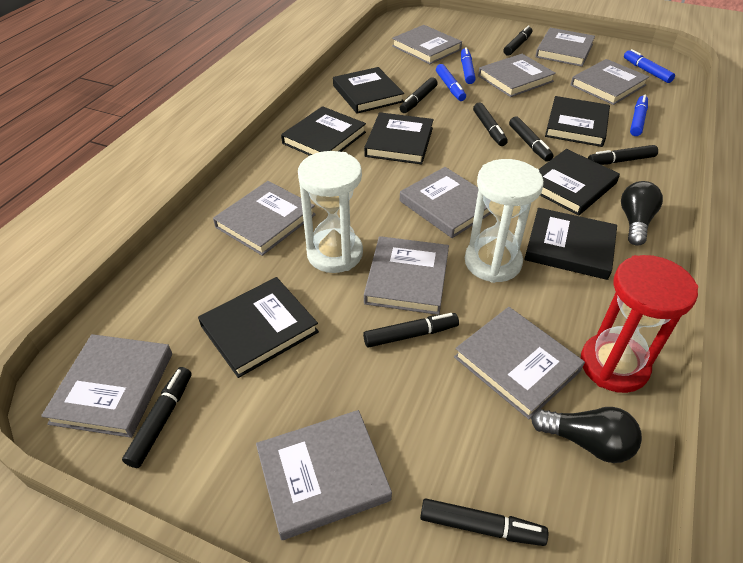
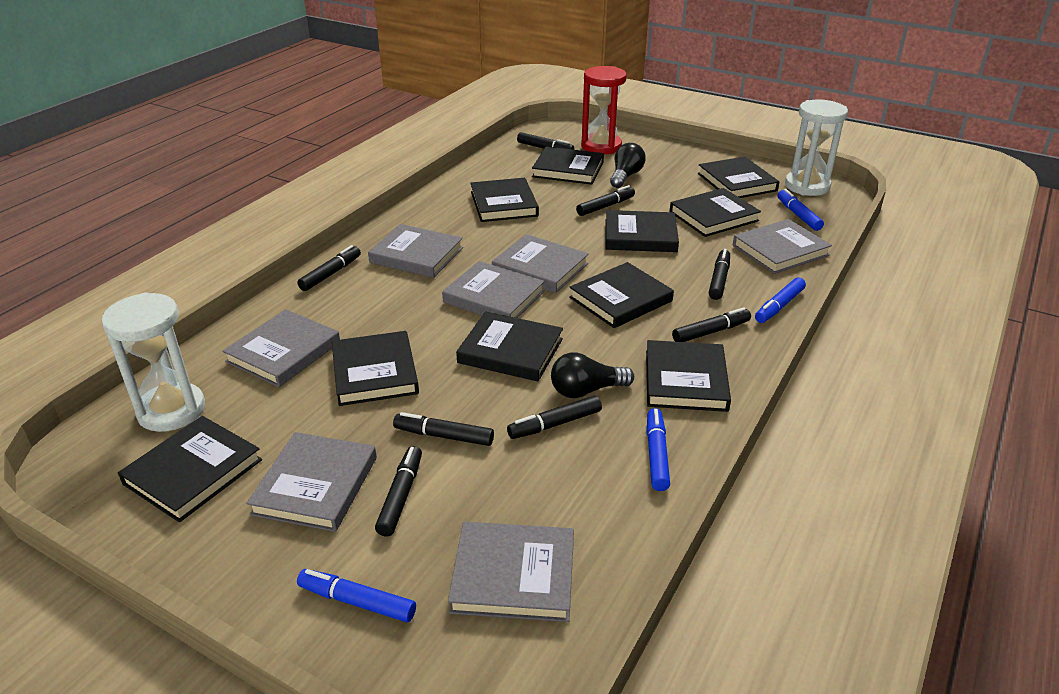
black book: [198,277,319,378] [281,106,366,156] [333,67,404,113] [364,112,434,165] [524,208,617,280] [539,149,620,216] [545,96,610,147] = 7 -> [118,416,262,522] [332,331,419,406] [456,312,563,381] [470,178,539,222] [532,147,604,185] [569,262,674,328] [606,210,679,252] [646,340,731,412] [670,188,761,237] [698,156,779,198] = 10
grey book: [41,334,172,438] [213,181,316,256] [256,410,392,540] [364,236,449,315] [392,25,462,64] [400,167,492,238] [454,307,585,419] [478,54,556,97] [536,28,595,67] [571,59,649,105] = 10 -> [222,309,340,387] [246,432,377,532] [368,224,463,278] [442,261,545,318] [448,522,574,622] [492,234,589,293] [733,219,832,274] = 7

